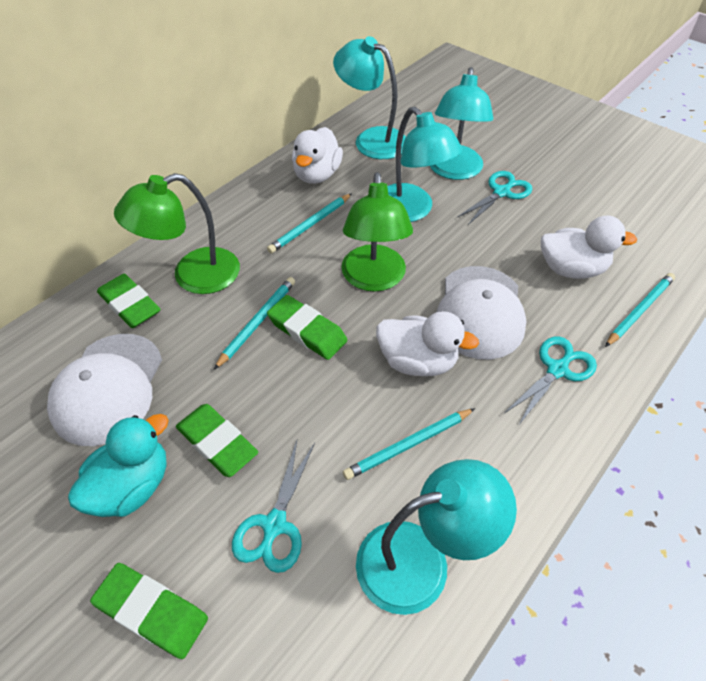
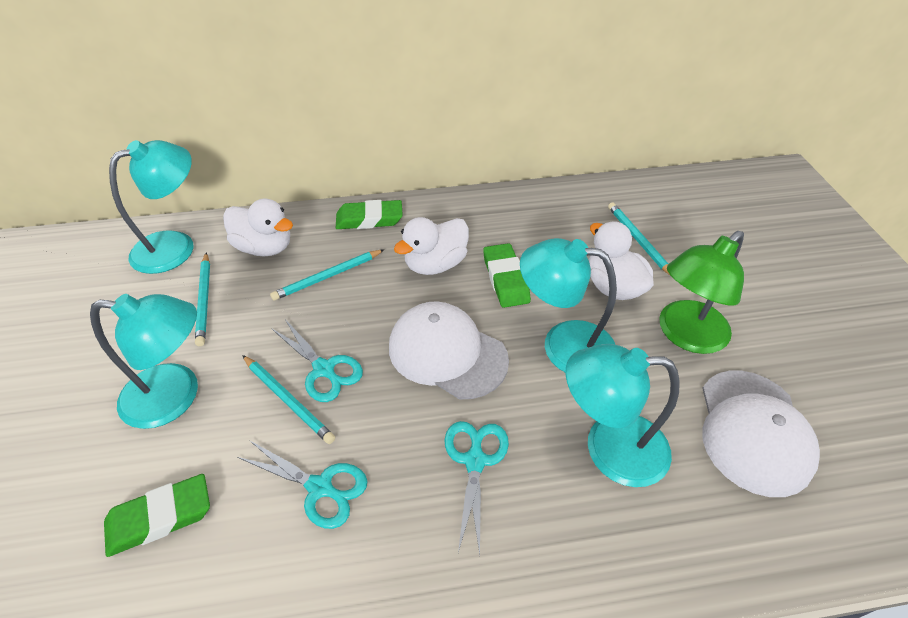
green eraser: [90,563,208,659] [97,274,161,328] [176,404,258,477] [267,295,348,360] = 4 -> [104,474,210,557] [336,200,403,229] [483,243,531,308] = 3
green lamp: [114,173,240,294] [341,172,413,291] = 2 -> [659,231,744,354] = 1
turquoise duck: [68,414,169,517] = 1 -> none = 0

